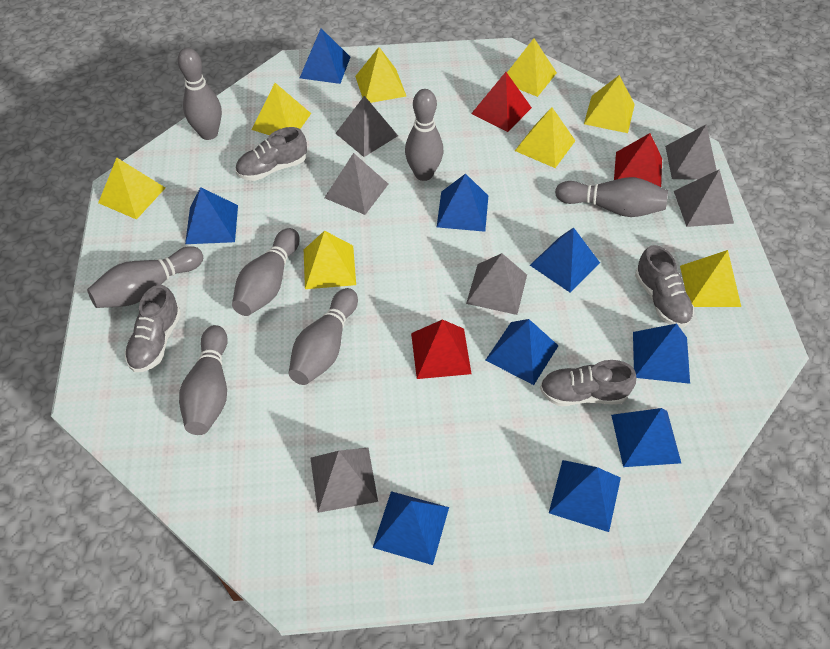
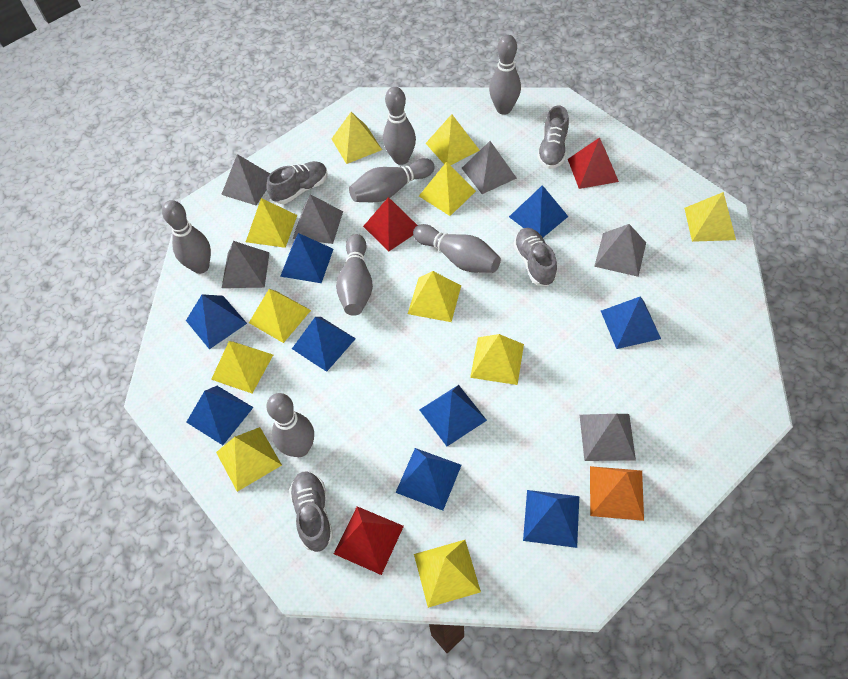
orange pyramid: none = 0 -> [590,466,644,521] = 1
yellow pyramid: [98,158,165,220] [252,83,311,135] [304,231,356,289] [355,47,406,103] [507,38,557,97] [515,107,575,168] [584,75,635,133] [680,250,741,307] = 8 -> [211,341,273,393] [216,427,282,492] [246,198,297,248] [249,289,311,343] [331,112,382,164] [408,271,461,322] [414,540,481,608] [419,162,476,216] [426,114,480,166] [470,334,524,385] [684,192,736,242] = 11

